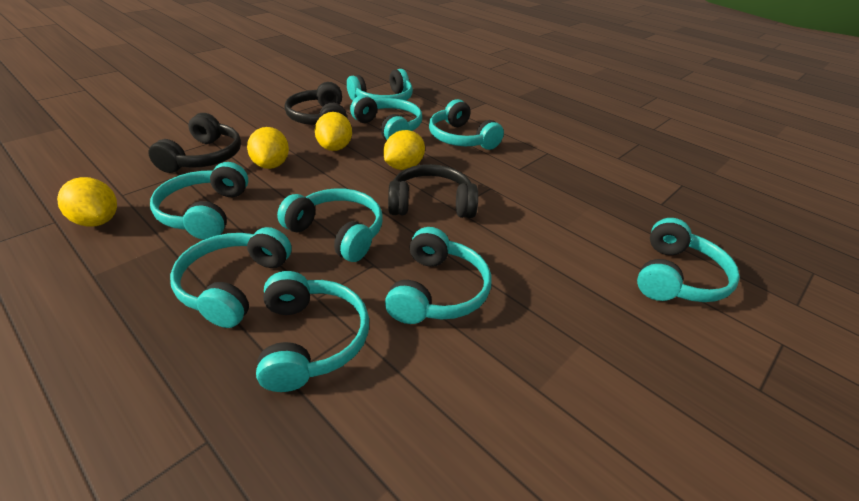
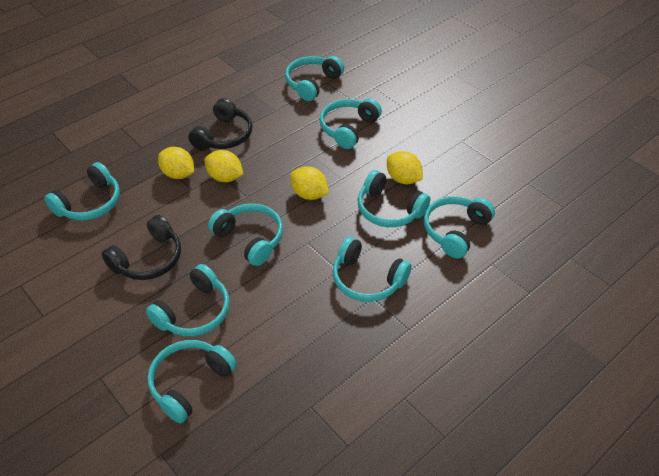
black headphones: [148,113,241,173] [285,82,347,125] [388,164,478,218] = 3 -> [102,215,181,280] [188,98,253,151] = 2

